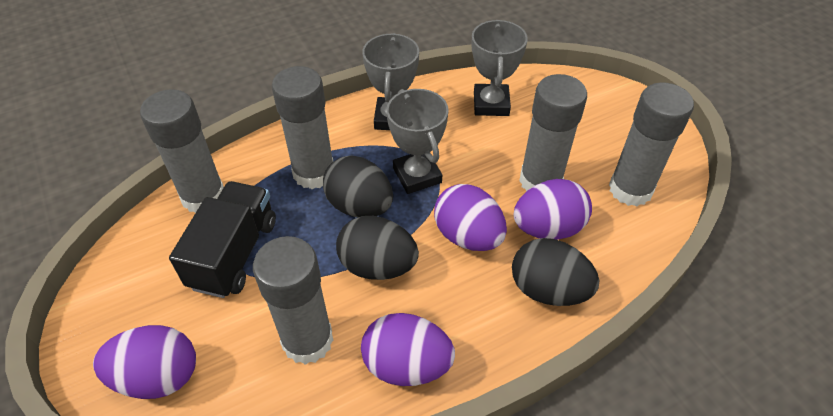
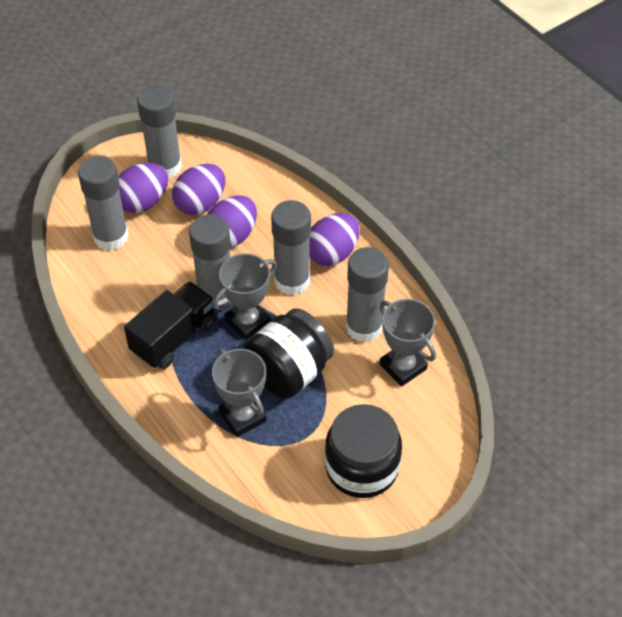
black egg: [323,156,393,217] [336,216,419,280] [512,238,600,306] = 3 -> none = 0
black jar: none = 0 -> [243,308,334,398] [325,404,402,498] = 2

